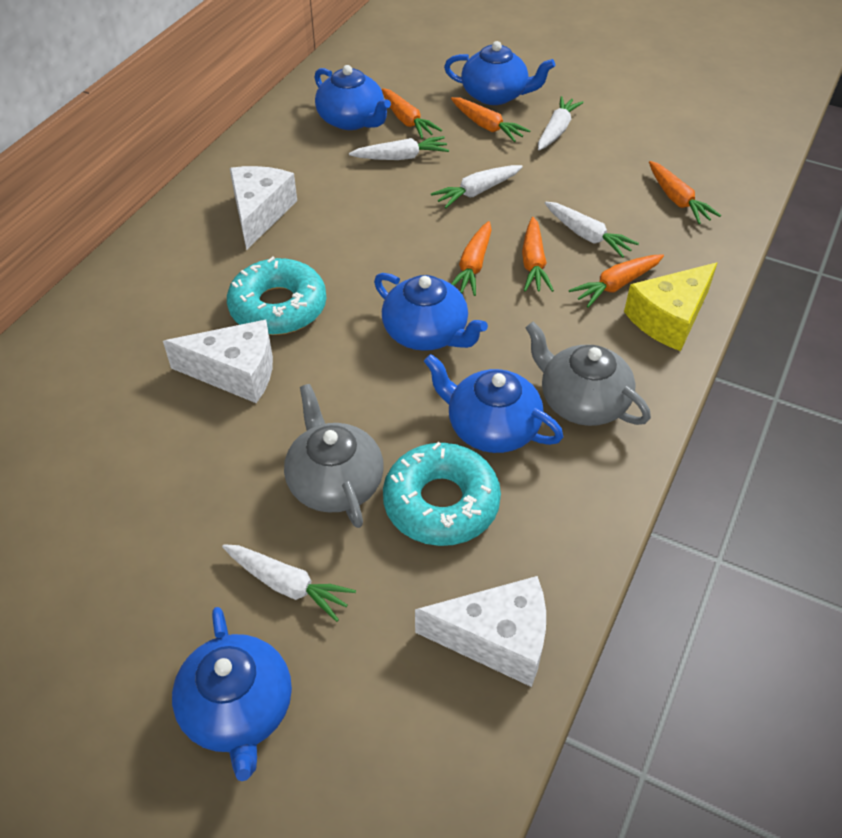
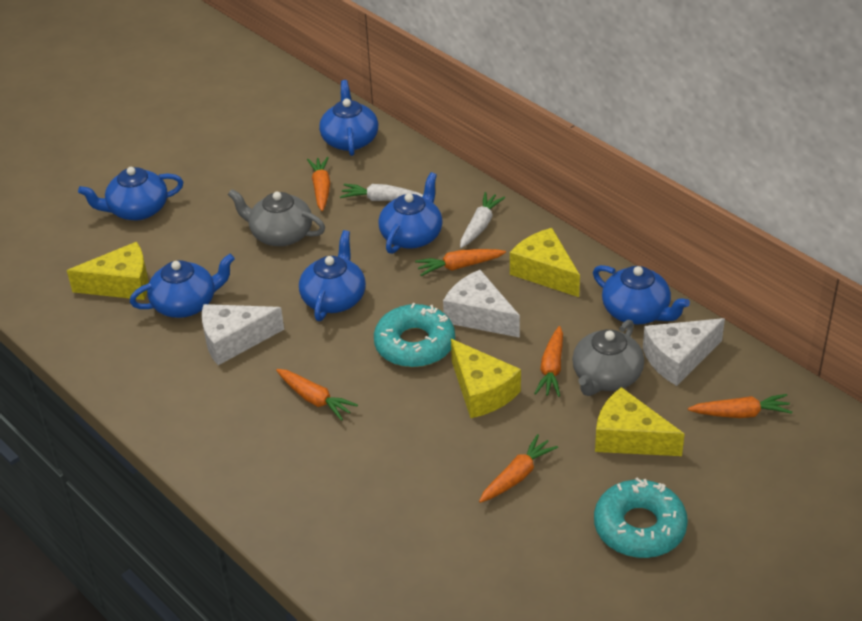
blue teapot: [172,607,292,781] [314,65,391,130] [374,273,488,351] [424,354,564,453] [444,41,555,105] = 5 -> [78,167,183,220] [130,254,235,318] [299,230,366,321] [319,80,378,156] [378,172,443,254] [593,265,690,325] = 6
white carrot: [222,544,356,622] [349,136,449,160] [431,165,523,208] [538,96,584,150] [545,202,639,258] = 5 -> [340,184,423,201] [460,192,505,248] = 2
yellow cheese: [624,262,717,351] = 1 -> [67,242,148,300] [451,339,521,418] [510,228,580,297] [595,387,685,456] = 4

